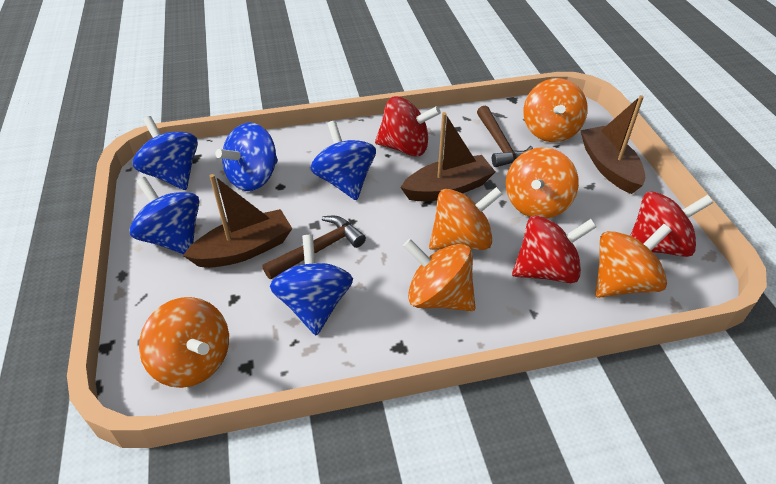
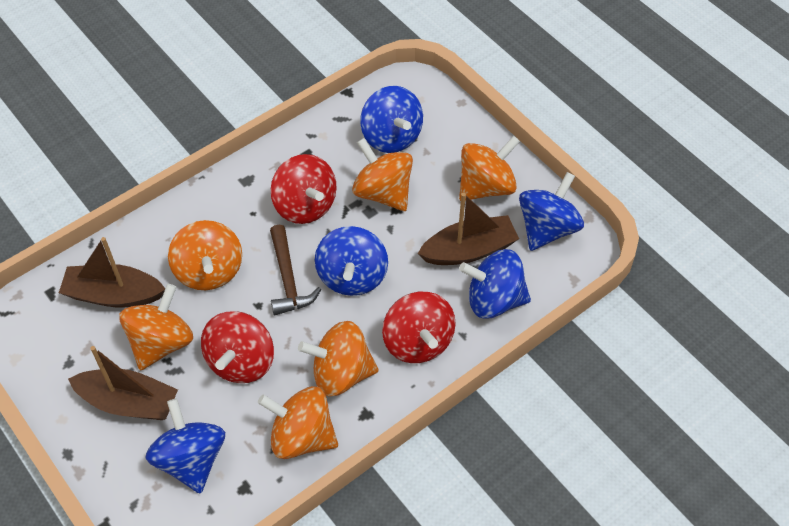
brown hammer: [262,216,366,279] [477,105,533,167] = 2 -> [270,225,321,315] = 1

